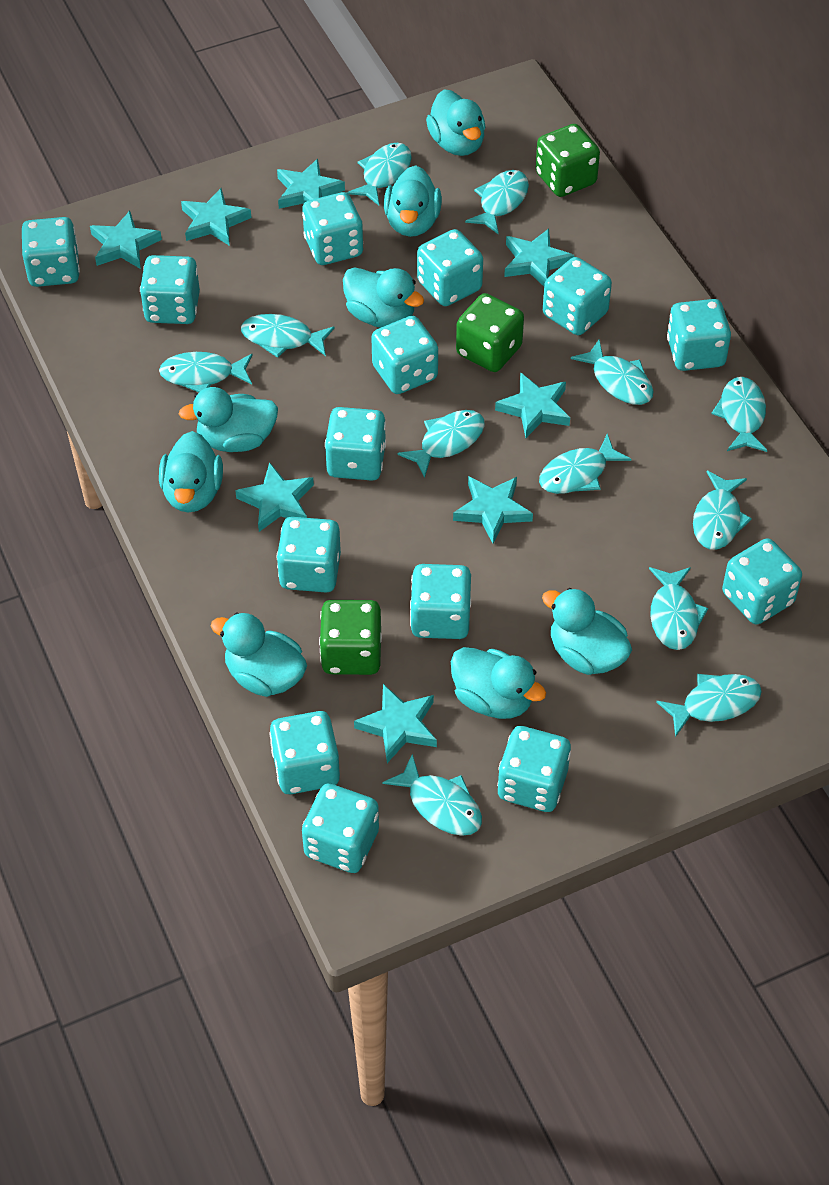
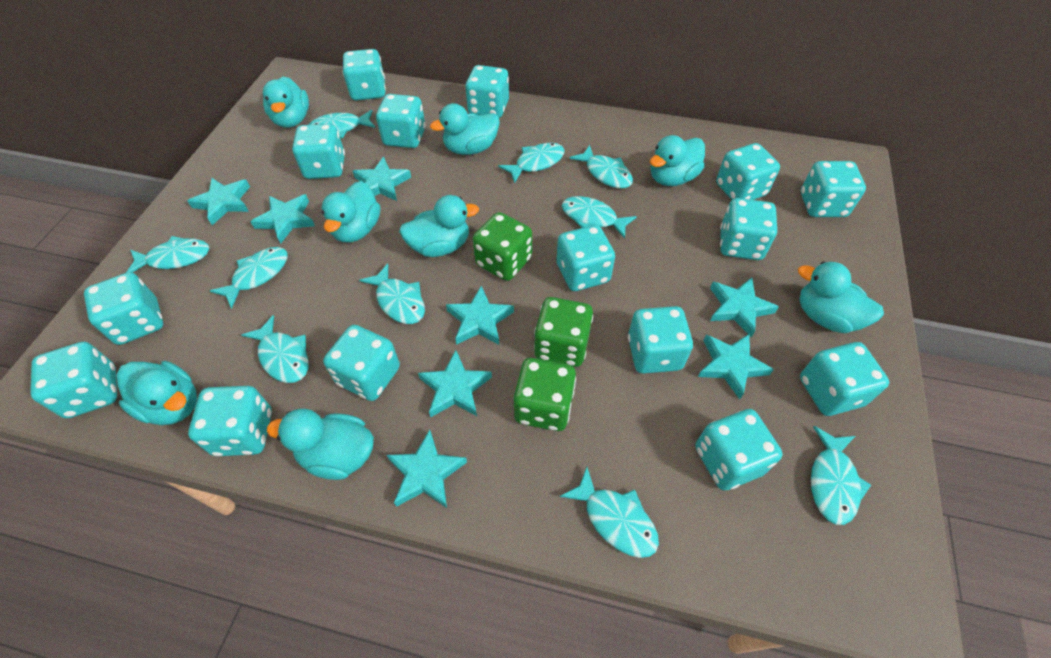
turquoise dice: [22,217,80,287] [140,255,200,324] [269,711,340,794] [277,517,341,592] [302,192,363,265] [302,784,379,873] [325,407,386,481] [371,316,438,394] [410,564,471,639] [417,229,483,306] [497,726,571,812] [543,257,612,335] [667,299,731,371] [722,538,802,624] = 14 -> [30,342,117,419] [84,272,163,345] [188,386,272,456] [292,124,345,179] [323,325,400,401] [342,49,386,101] [376,94,426,148] [465,65,509,118] [556,225,615,291] [628,306,693,374] [695,409,783,490] [716,143,780,200] [720,198,777,260] [800,342,889,416] [801,161,866,217] = 15
turquoise fish: [159,352,252,392] [241,314,335,358] [347,143,412,205] [382,754,482,836] [397,410,485,478] [465,170,529,234] [539,433,631,494] [571,340,654,405] [649,567,708,650] [656,674,762,737] [693,471,752,550] [711,377,767,452] = 12 -> [126,236,209,273] [210,247,287,309] [241,315,309,383] [309,110,375,138] [359,263,425,324] [498,143,564,183] [560,467,659,558] [562,196,637,238] [569,145,633,188] [811,426,871,525] = 10

